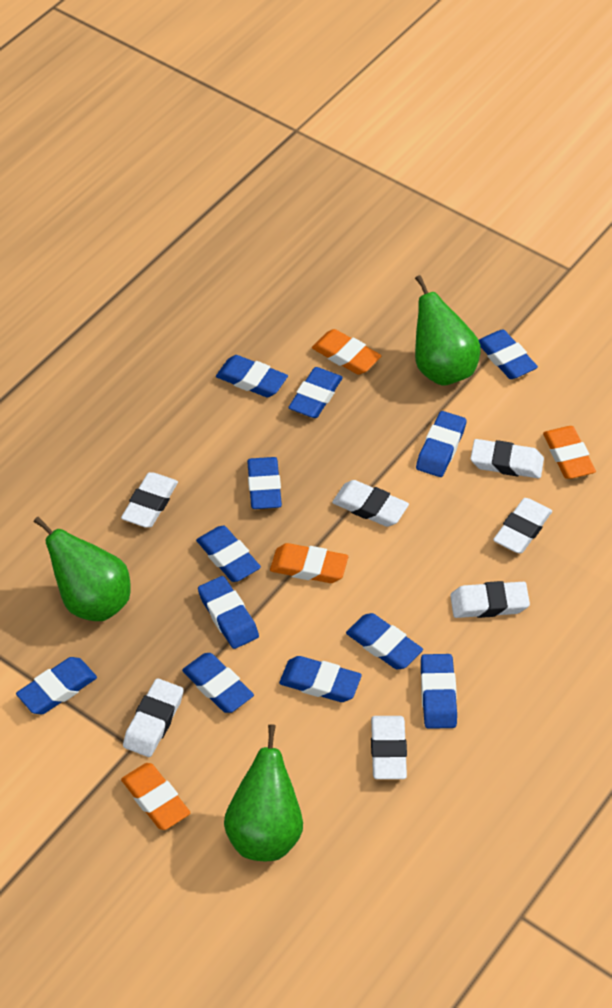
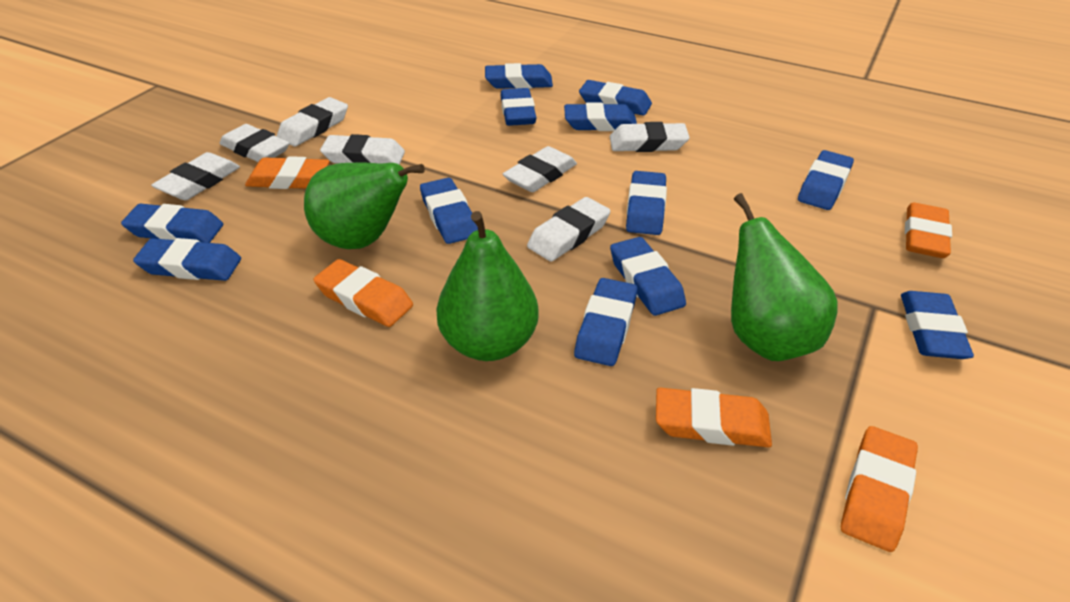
orange eraser: [121,763,190,830] [270,543,348,583] [312,329,381,375] [543,426,596,479] = 4 -> [245,156,330,189] [313,259,413,327] [656,388,772,447] [841,426,918,552] [905,203,952,258] = 5

